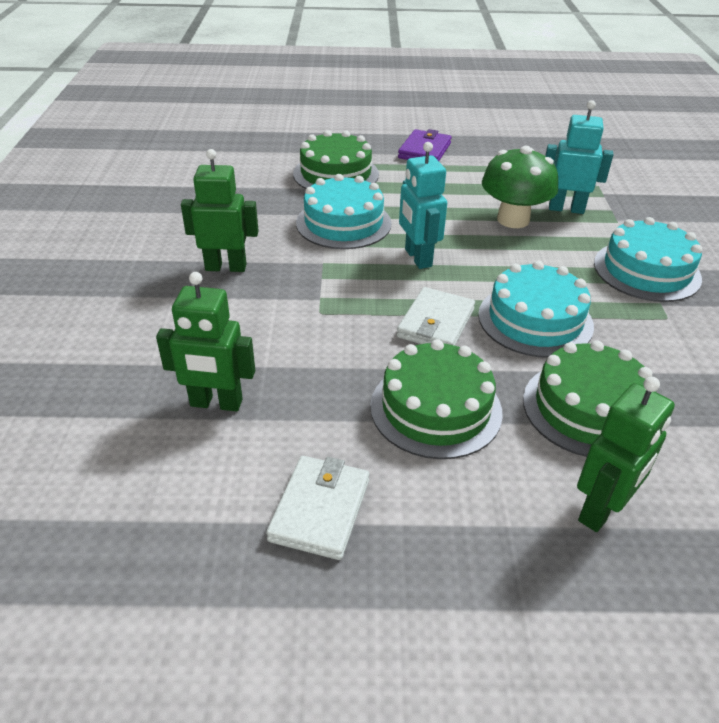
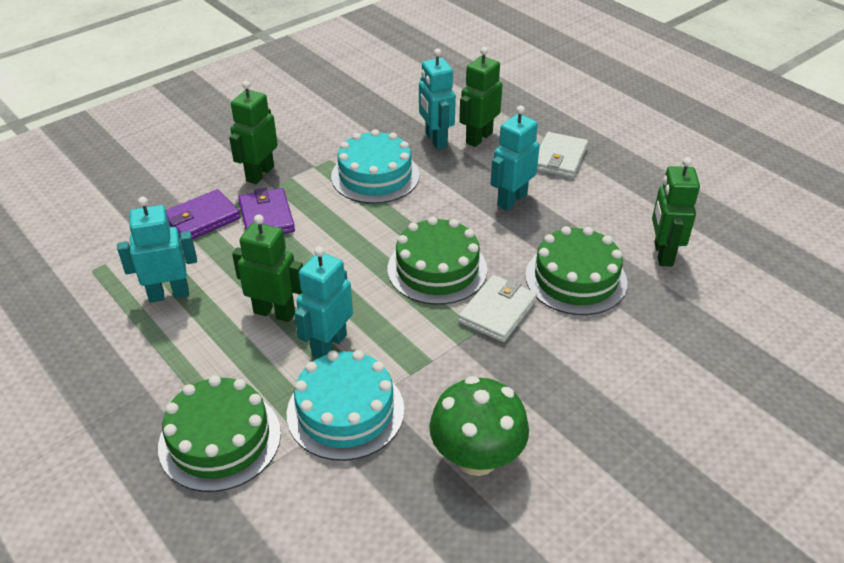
green robot: [156,272,255,411] [181,149,259,272] [577,377,675,532] = 3 -> [229,81,278,184] [232,214,303,322] [459,47,502,147] [652,157,700,267] = 4
purple wallet: [398,129,452,161] = 1 -> [166,189,241,239] [238,188,295,234] = 2
turquoise cake: [296,174,392,249] [478,261,594,358] [594,217,703,302] = 3 -> [287,350,404,461] [331,129,420,204] = 2
turquoise robot: [399,142,447,269] [545,100,613,214] = 2 -> [117,197,197,303] [294,246,353,358] [419,49,456,149] [490,105,540,210] = 4

